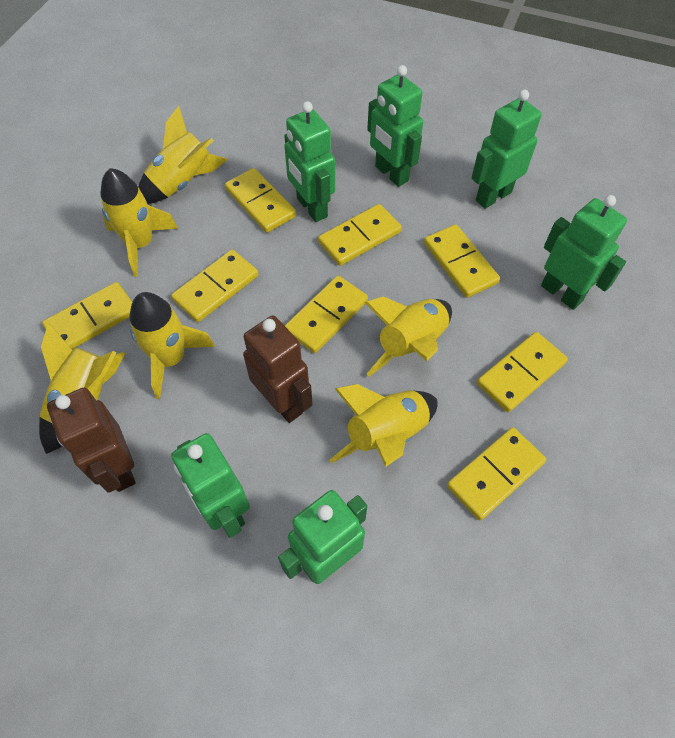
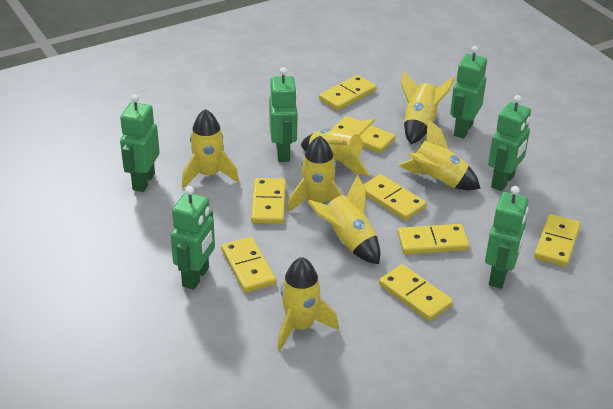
brown robot: [47,388,136,493] [243,315,313,423] = 2 -> none = 0
yellow rocket: [39,323,126,454] [100,168,178,277] [129,292,215,399] [138,106,227,204] [330,384,438,467] [364,296,452,377] = 6 -> [182,109,239,188] [278,257,339,350] [287,136,342,212] [301,119,375,176] [307,175,380,264] [398,119,481,190] [401,71,455,144] = 7

